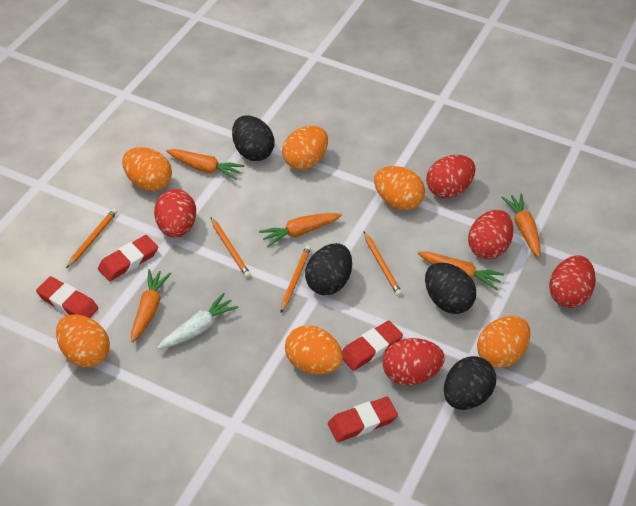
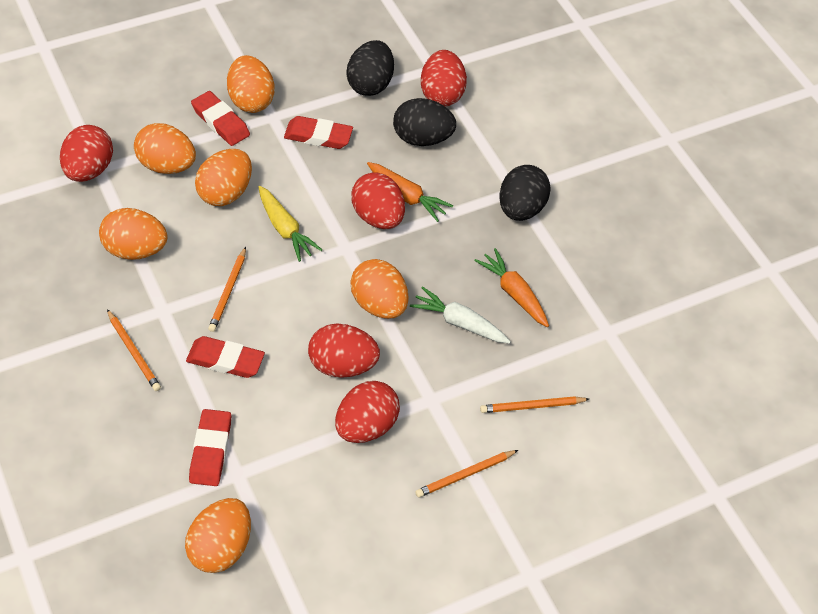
black egg: [232,115,274,161] [305,243,352,295] [425,263,476,314] [444,356,496,410] = 4 -> [347,40,394,96] [393,98,456,146] [499,165,551,221] = 3
orange carrot: [131,269,171,342] [166,149,244,180] [259,213,342,247] [418,252,504,291] [501,193,541,258] = 5 -> [367,162,453,222] [474,248,549,327] = 2
yellow carrot: none = 0 -> [258,186,322,262] = 1

